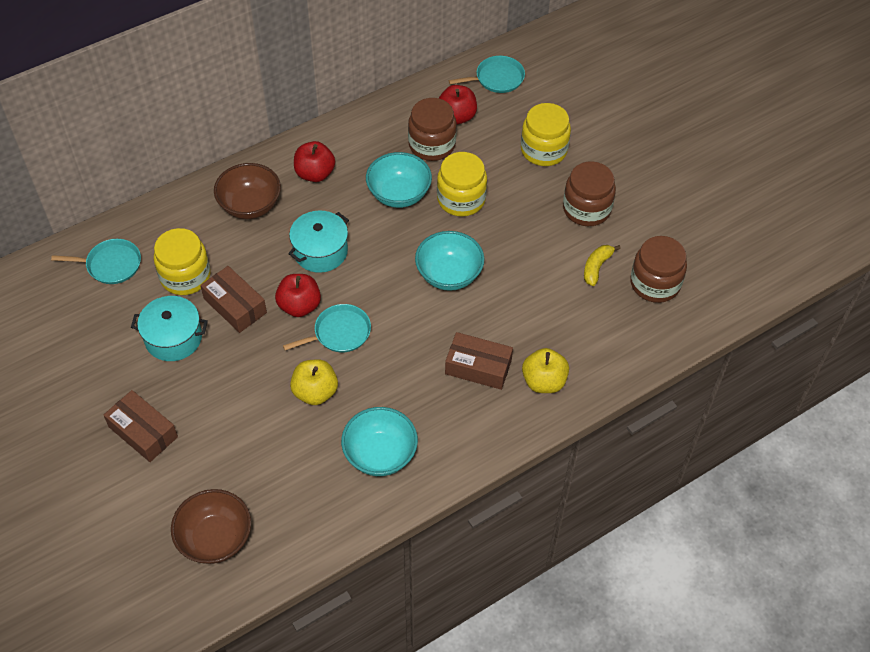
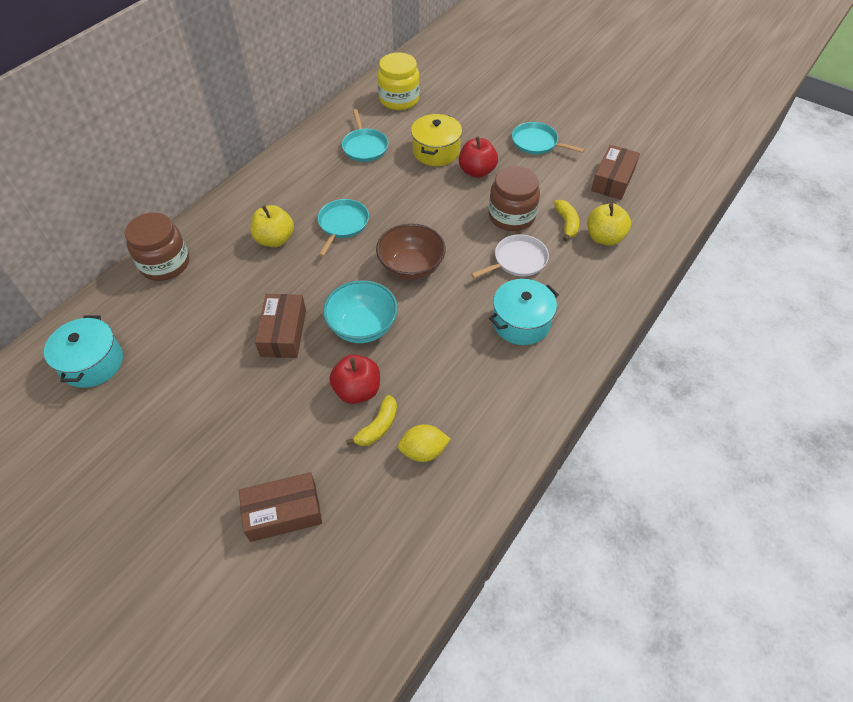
brown bowl: [171,489,251,564] [214,163,281,219] = 2 -> [376,223,446,280] = 1
brown jar: [408,98,457,161] [563,161,616,226] [630,236,687,303] = 3 -> [125,213,189,281] [488,166,540,231] = 2
red apple: [275,274,321,317] [294,141,335,182] [439,85,477,124] = 3 -> [329,354,380,404] [459,137,498,178] = 2
turquoise bowl: [341,407,418,476] [366,152,432,208] [415,231,485,291] = 3 -> [323,280,398,343] = 1
white pan: none = 0 -> [471,234,549,278] = 1
yellow banana: [584,245,621,286] = 1 -> [346,395,397,446] [554,200,579,241] = 2
yellow jar: [154,228,210,295] [437,152,487,217] [521,103,571,166] = 3 -> [377,52,420,110] = 1
yellow lemon: none = 0 -> [398,424,450,462] = 1
yellow pot: none = 0 -> [411,114,462,166] = 1

